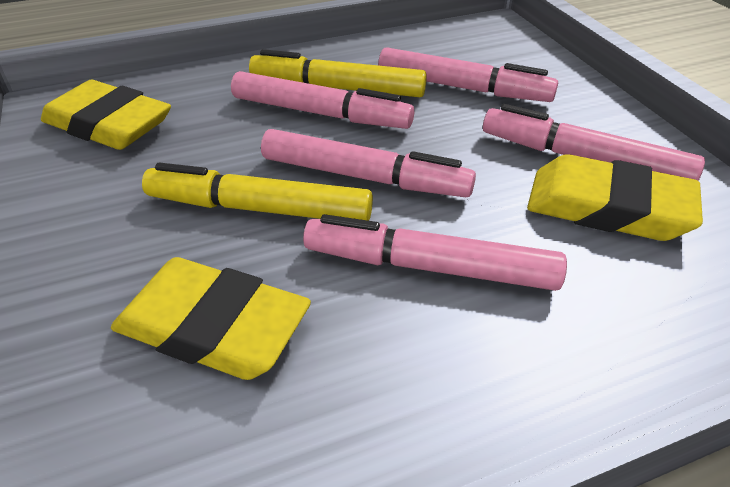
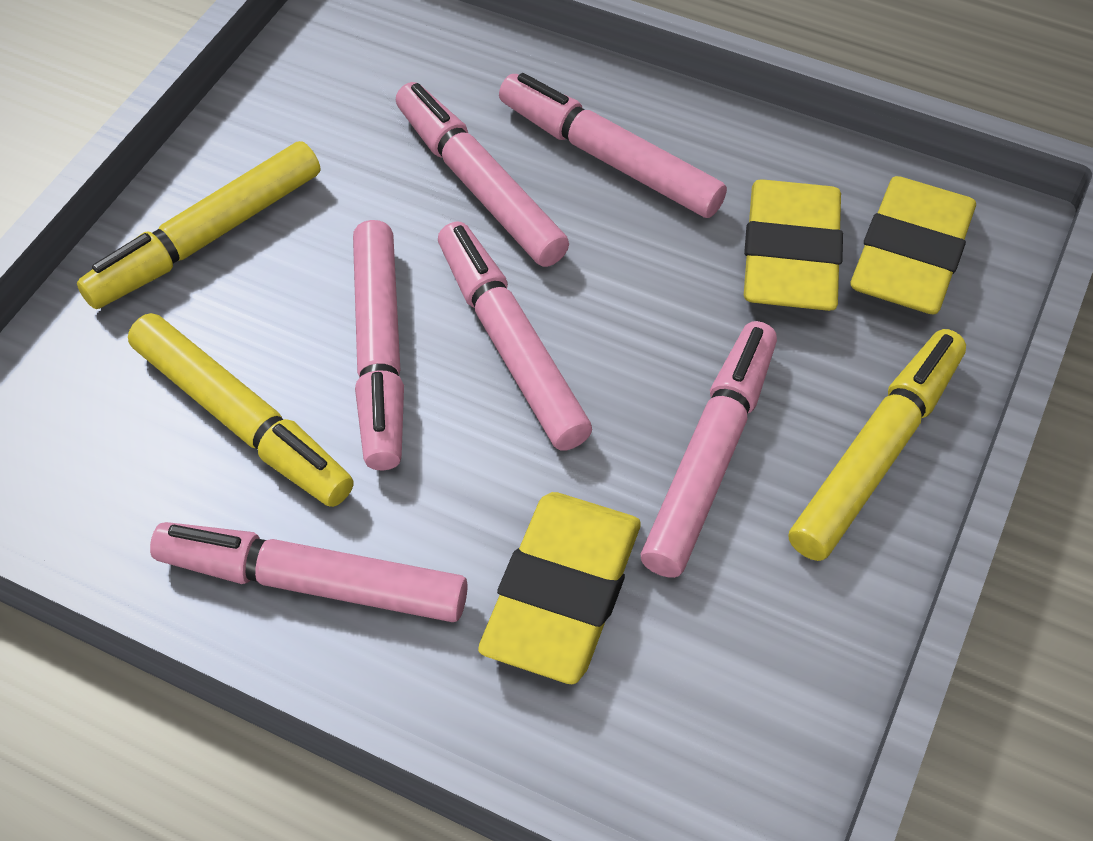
pink marker: [231,71,414,129] [261,129,476,197] [303,214,567,291] [378,47,558,102] [483,104,705,181] = 5 -> [150,522,467,622] [353,220,404,470] [396,82,569,267] [438,221,592,451] [499,73,727,218] [641,321,777,578] = 6
yellow marker: [142,163,373,221] [249,49,427,97] = 2 -> [77,141,320,309] [128,313,354,507] [789,329,966,561] = 3

